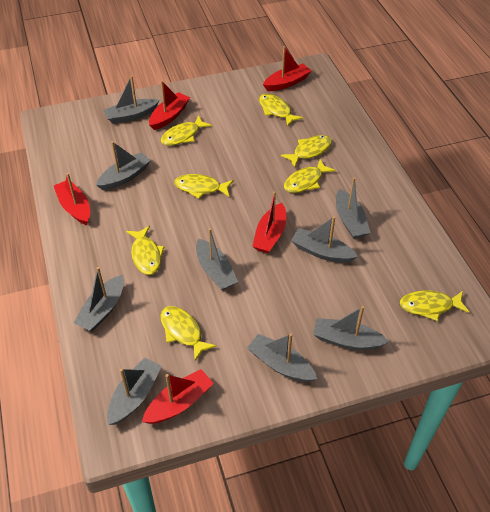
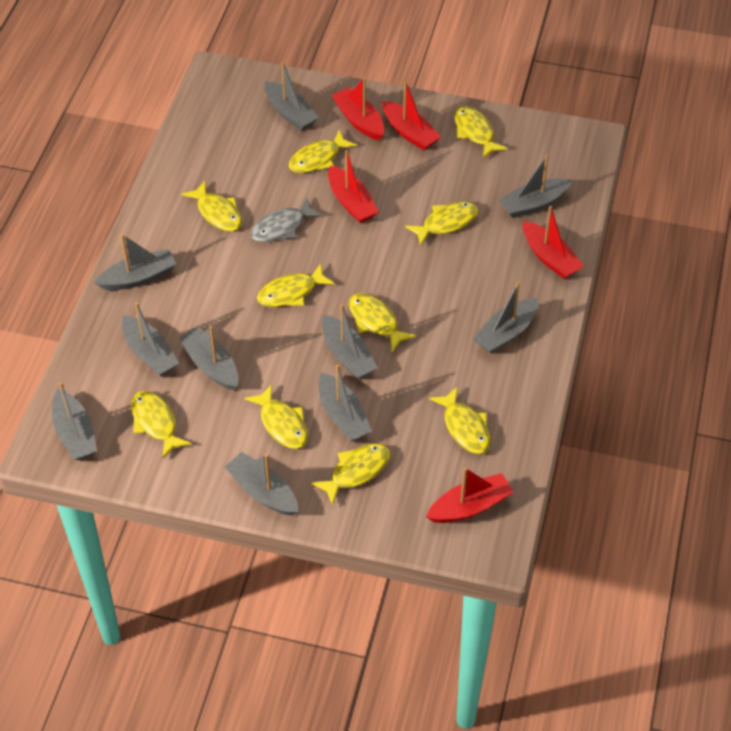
grey boat: [74,267,124,331] [96,141,151,190] [103,75,159,124] [107,357,162,425] [196,228,238,290] [247,333,317,382] [291,216,358,263] [313,306,389,350] [336,177,370,239] = 9 -> [52,382,97,460] [94,234,176,291] [122,302,179,376] [179,326,238,390] [225,452,298,516] [264,61,319,131] [318,364,372,442] [322,304,377,379] [473,282,539,353] [498,154,572,218] = 10
grey fish: none = 0 -> [250,197,323,242] = 1
yellow fish: [126,226,165,275] [160,306,217,361] [161,115,212,146] [174,174,233,198] [259,94,303,127] [281,135,332,168] [284,159,336,193] [400,290,469,321] = 8 -> [131,391,192,459] [182,181,242,231] [244,384,308,449] [257,263,335,307] [289,130,357,173] [311,443,390,506] [349,293,416,352] [405,202,478,245] [429,386,490,454] [454,106,508,159] = 10

